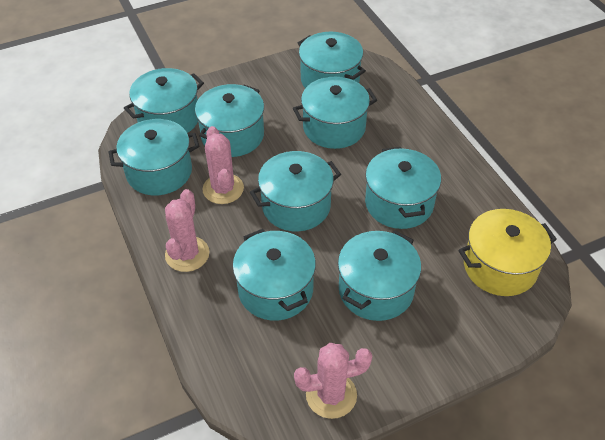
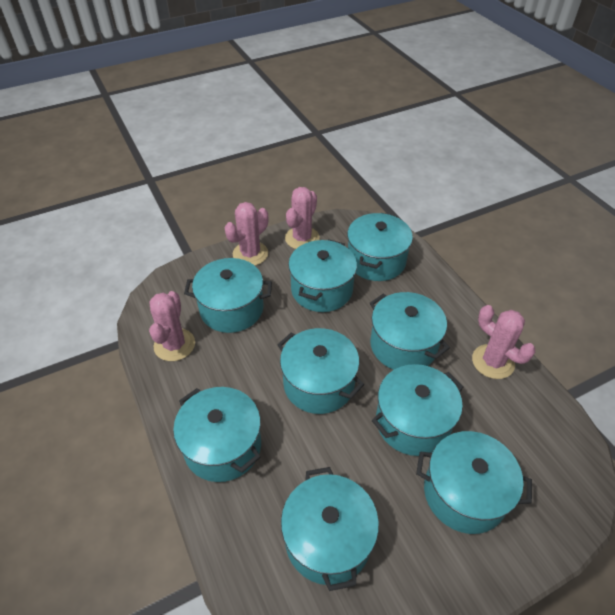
pink cactus: [165,189,209,272] [203,126,244,204] [294,343,372,419] = 3 -> [149,291,195,361] [224,202,268,266] [285,187,320,249] [472,305,535,379] = 4
yellow pot: [459,209,557,296] = 1 -> none = 0

